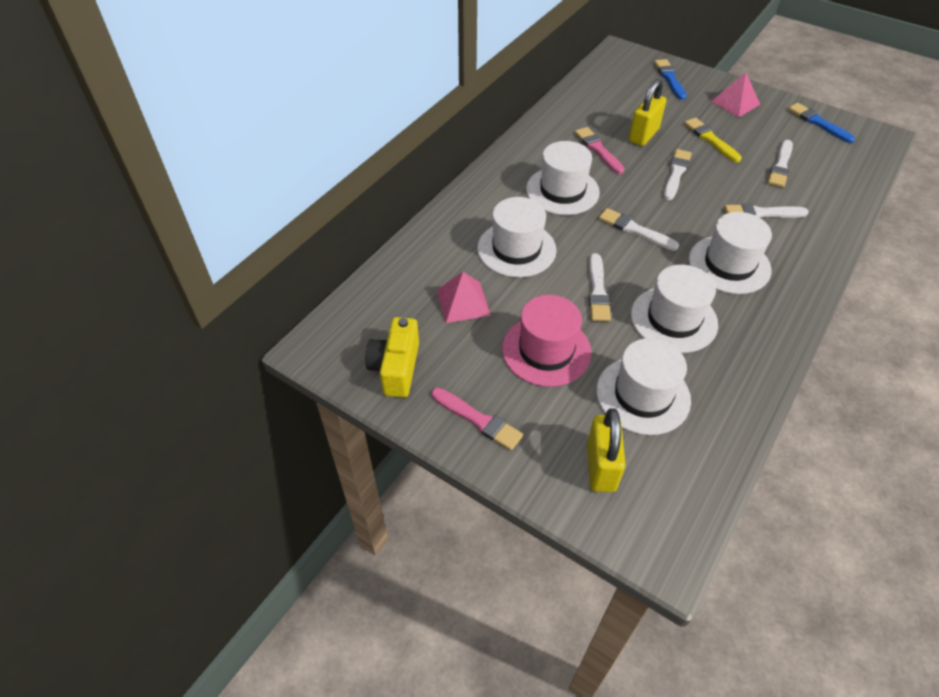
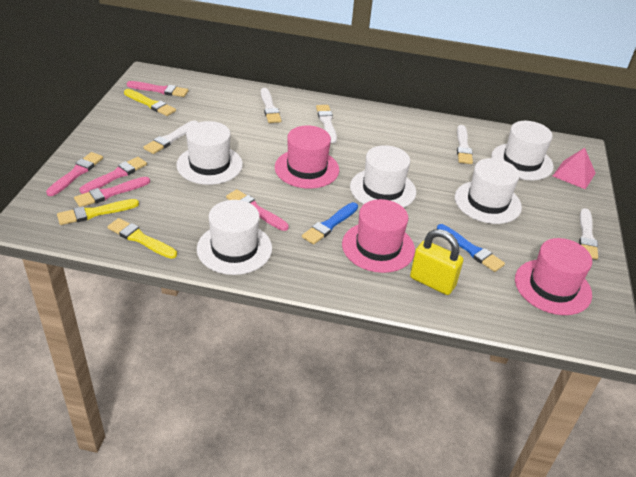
pink brush: [431,388,523,450] [575,127,625,174] = 2 -> [46,152,103,196] [74,177,150,207] [79,157,147,194] [126,81,189,97] [226,189,289,231] = 5
pink hat: [502,295,591,387] = 1 -> [275,125,339,189] [342,199,415,273] [515,238,592,315] = 3
pink pyramid: [437,272,491,323] [711,72,760,117] = 2 -> [553,148,596,189] = 1
yellow brush: [684,118,742,162] = 1 -> [57,199,139,225] [108,218,177,259] [124,89,176,116] = 3
yellow camera: [365,317,419,398] = 1 -> none = 0
yellow padlock: [587,408,626,492] [629,79,666,146] = 2 -> [410,229,463,295] = 1

